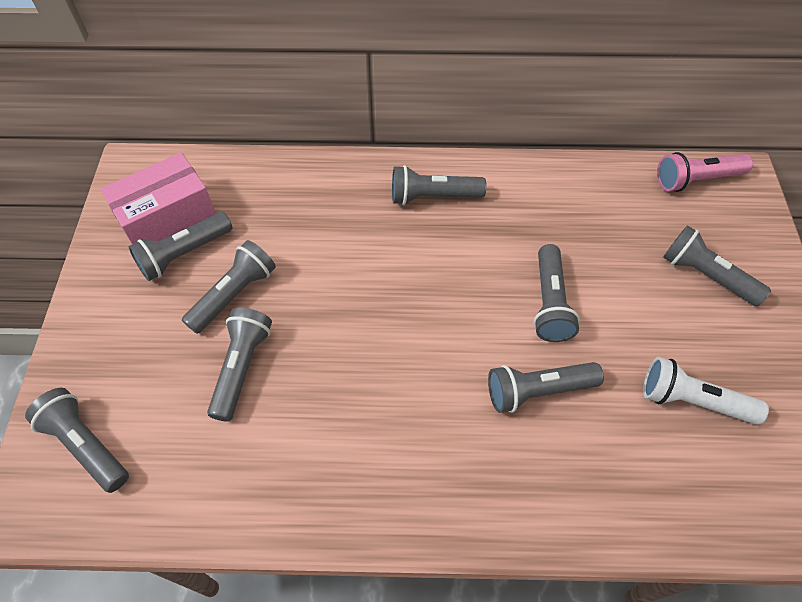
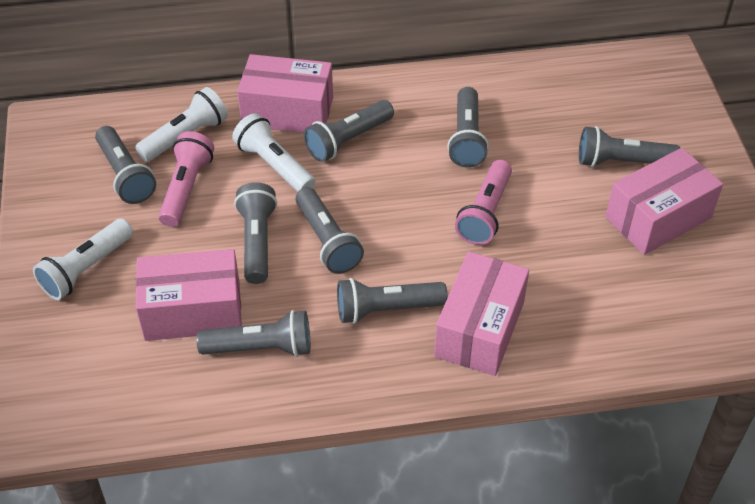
pink box: [100,152,216,244] = 1 -> [136,249,242,341] [237,54,333,133] [434,251,529,376] [605,148,723,255] = 4
pink flashlight: [657,152,753,192] = 1 -> [158,131,214,227] [455,160,512,245] = 2
white flashlight: [643,357,769,425] = 1 -> [33,218,133,300] [135,87,228,162] [232,113,316,192] = 3

